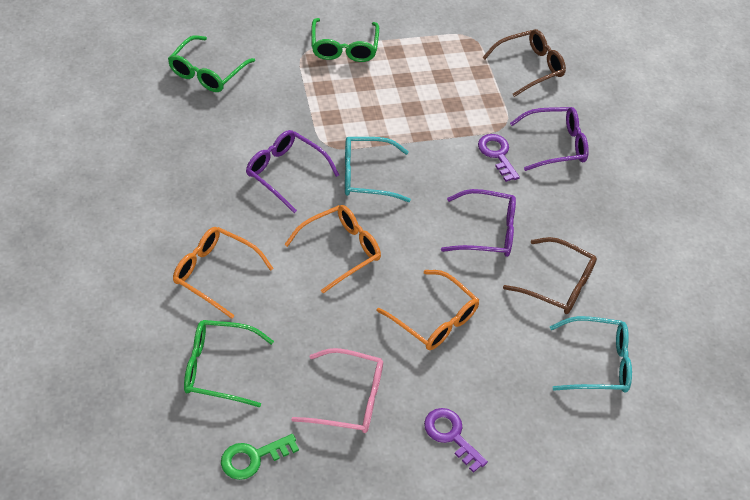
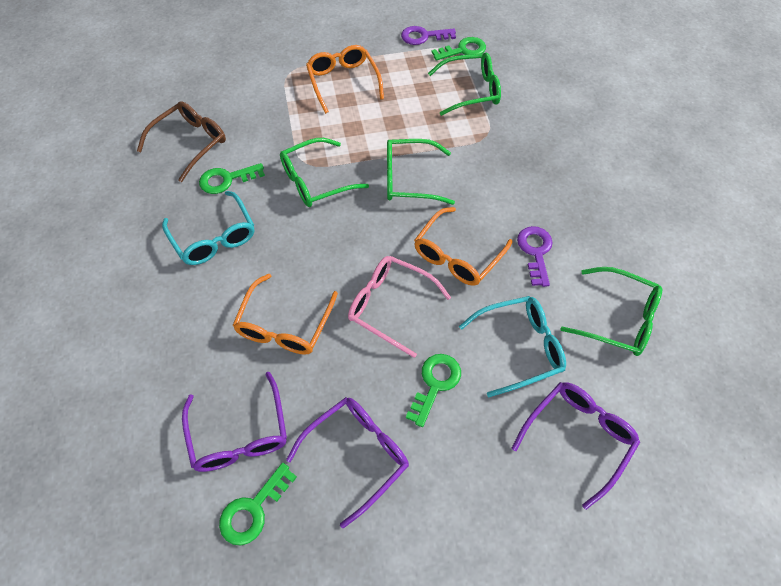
brown glasses: [482,29,566,97] [503,237,597,314] = 2 -> [137,101,226,182] = 1
green glasses: [168,35,255,92] [184,320,274,407] [312,18,379,62] = 3 -> [280,138,369,207] [387,139,455,205] [428,53,501,116] [560,267,662,356] = 4
green key: [221,434,299,480] = 1 -> [199,163,265,194] [219,463,297,545] [406,354,461,427] [432,37,486,61] = 4

